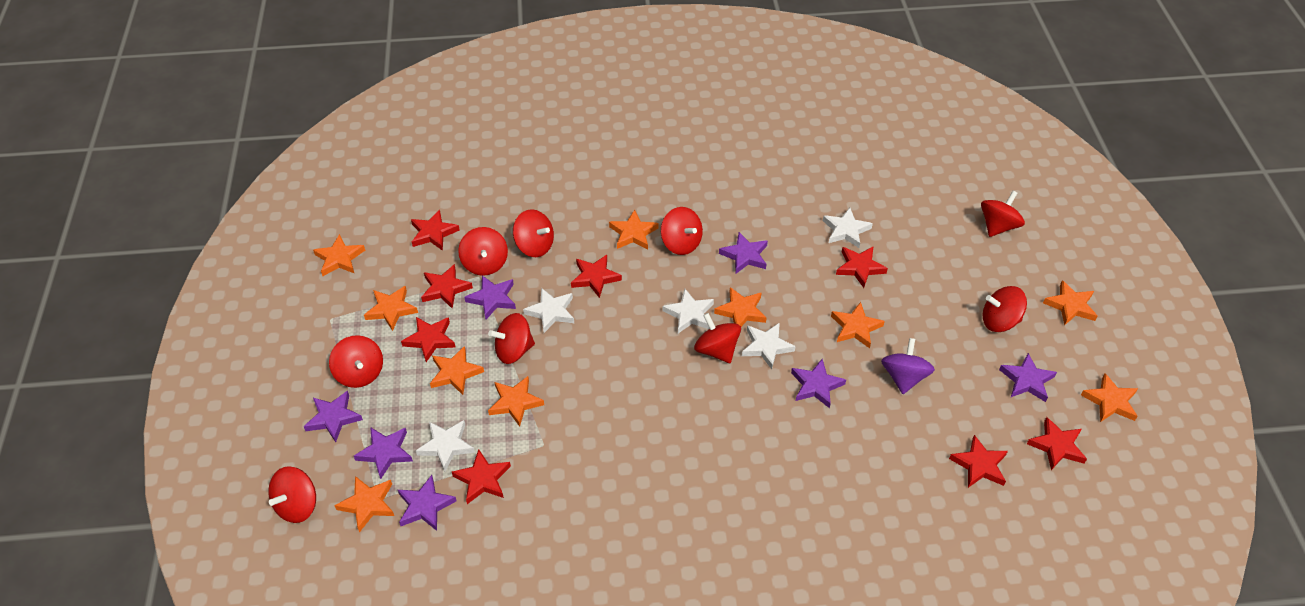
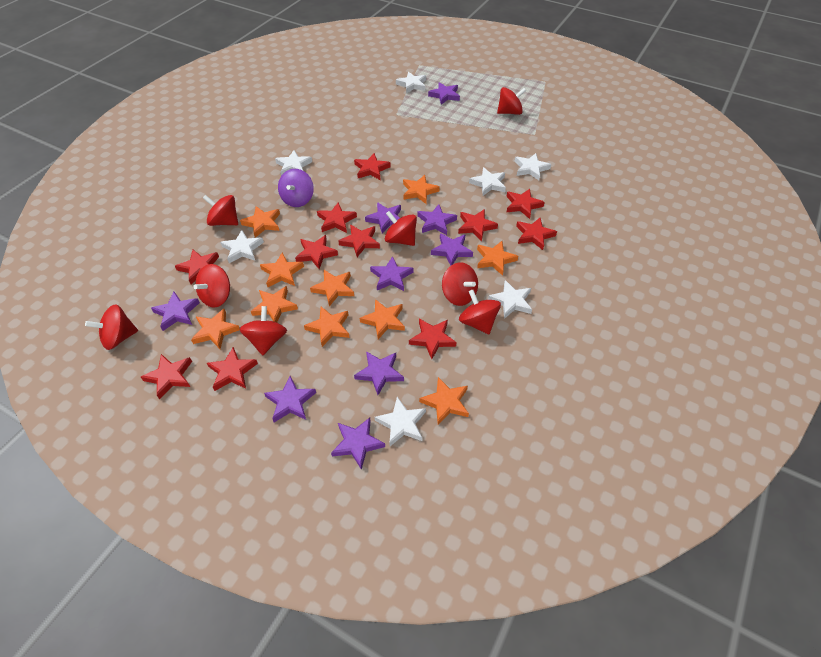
purple star: [304,391,363,442] [354,427,413,479] [398,475,457,531] [464,276,516,319] [719,232,768,274] [791,359,846,408] [999,353,1057,402] = 7 -> [151,292,200,331] [264,376,316,422] [331,418,385,470] [354,351,404,395] [365,202,401,233] [370,256,413,291] [418,204,457,235] [428,82,460,105] [431,233,473,266] = 9
red spinning top: [268,466,316,523] [329,335,383,388] [458,227,508,276] [488,313,535,364] [513,209,554,257] [661,207,703,255] [694,313,741,363] [981,191,1025,237] [983,286,1027,332] = 9 -> [85,304,138,350] [193,264,230,308] [203,195,238,226] [240,306,287,355] [385,211,417,246] [442,262,478,306] [459,290,501,334] [497,87,526,115] = 8
red star: [401,317,456,362] [411,210,460,251] [421,264,473,309] [452,449,511,504] [571,255,622,298] [836,247,888,288] [949,435,1008,488] [1027,417,1087,470] = 8 -> [141,354,192,400] [175,250,219,284] [207,347,258,391] [295,235,338,269] [317,202,357,233] [338,225,380,257] [354,153,391,180] [409,319,457,359] [458,209,498,241] [506,189,545,219] [516,218,557,250] = 11
white star: [416,420,475,471] [523,288,574,333] [662,289,714,333] [742,323,796,369] [823,207,873,248] = 5 -> [220,230,264,263] [275,150,312,176] [375,397,426,446] [396,72,426,93] [469,167,506,196] [488,280,532,319] [515,153,551,180] = 7

